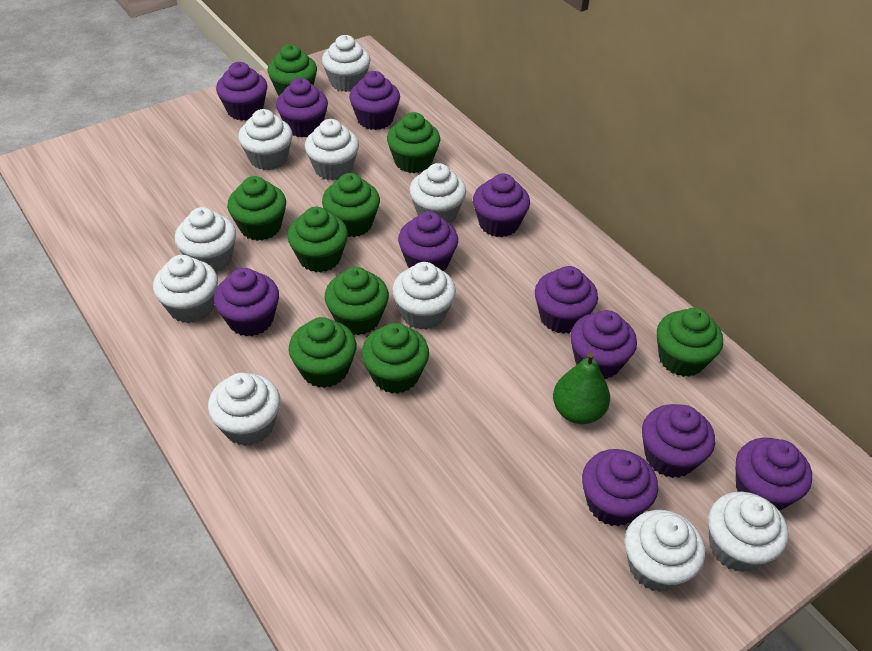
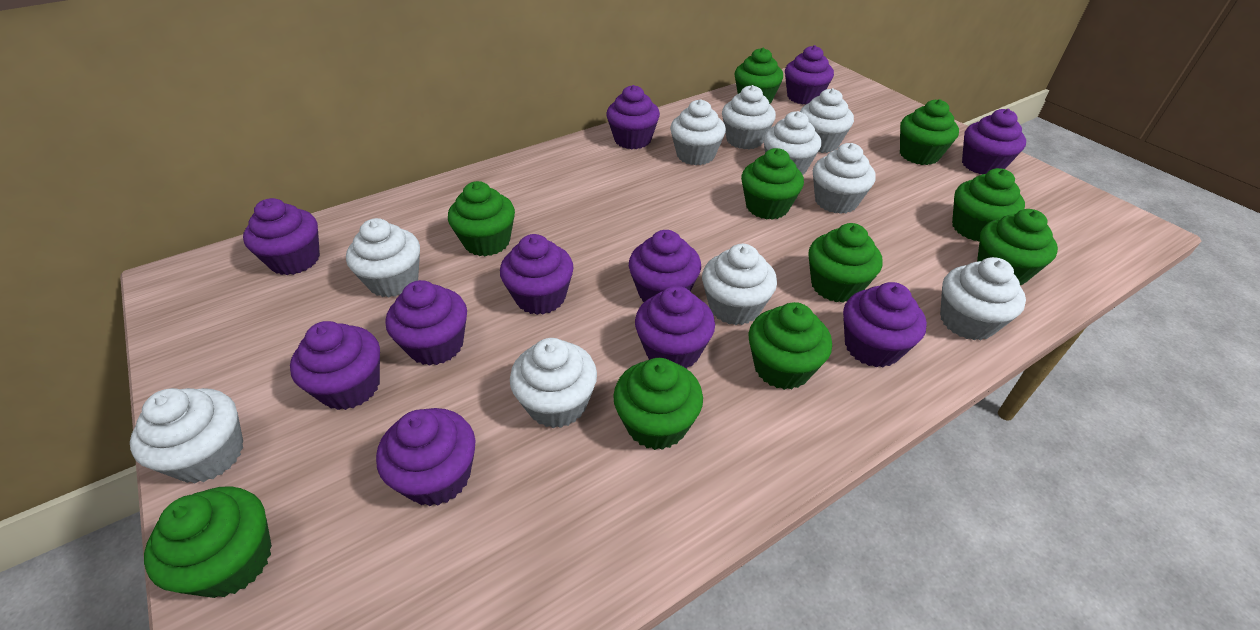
green cupcake: [227,176,286,241] [268,44,317,96] [287,207,348,272] [289,317,356,388] [322,173,380,237] [325,267,389,335] [361,323,429,394] [387,112,440,173] [657,308,723,377] = 9 -> [144,486,272,598] [448,181,515,256] [613,358,703,450] [735,48,783,104] [741,148,804,220] [748,302,832,390] [808,223,883,303] [900,99,959,165] [952,168,1025,241] [977,209,1058,285] = 10
green pear: [553,352,610,424] = 1 -> none = 0

